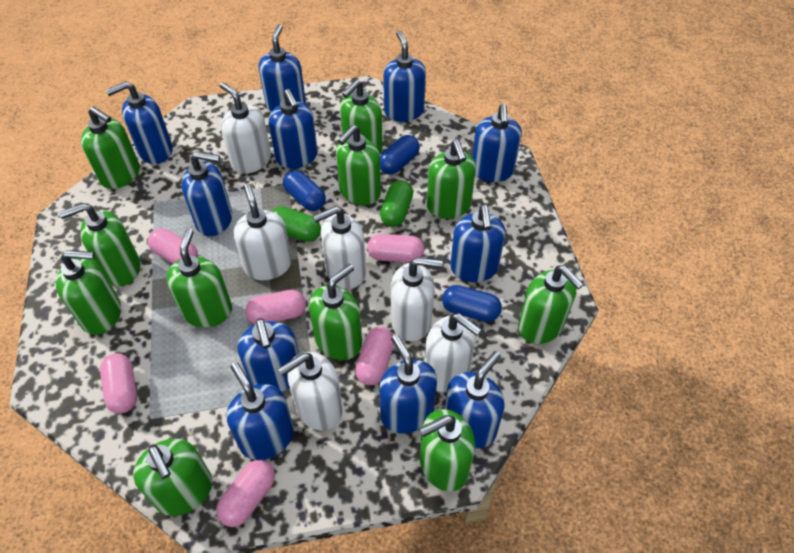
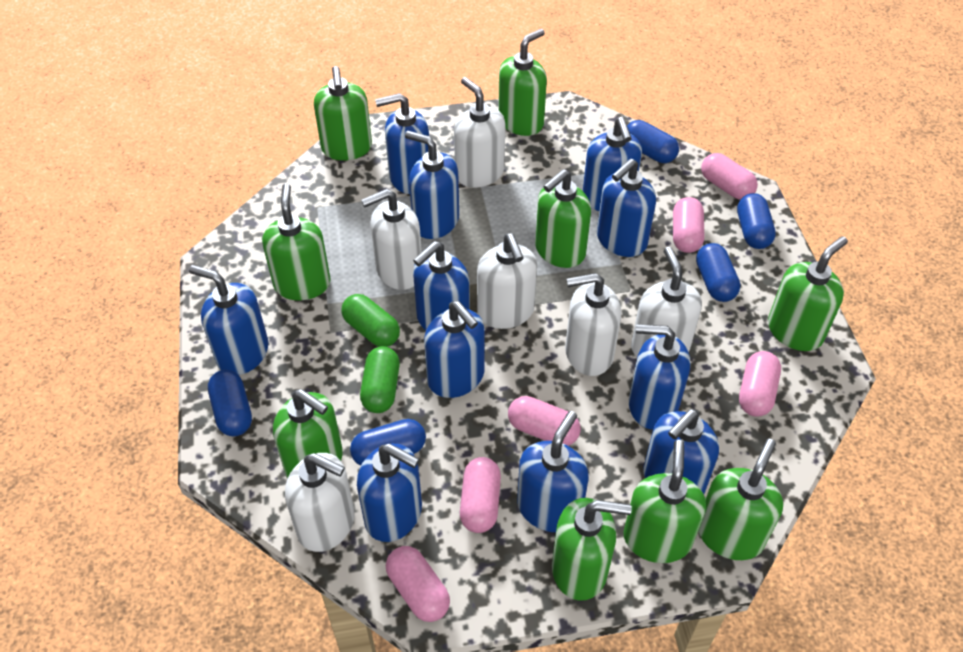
blue capsule: [283,170,326,211] [380,135,420,175] [442,285,502,322] = 3 -> [208,370,252,436] [350,419,426,466] [627,120,679,163] [696,243,740,302] [737,193,776,249] = 5
green soap dispenser: [56,250,121,335] [59,203,141,286] [81,107,140,189] [133,438,213,516] [166,229,232,327] [309,264,362,360] [336,125,381,205] [340,80,383,155] [419,409,475,492] [427,140,476,219] [518,265,584,344] = 11 -> [262,183,331,300] [273,389,343,479] [314,66,372,161] [498,29,547,136] [535,169,591,268] [552,498,632,601] [623,440,706,563] [698,439,783,560] [768,236,848,351] = 9

